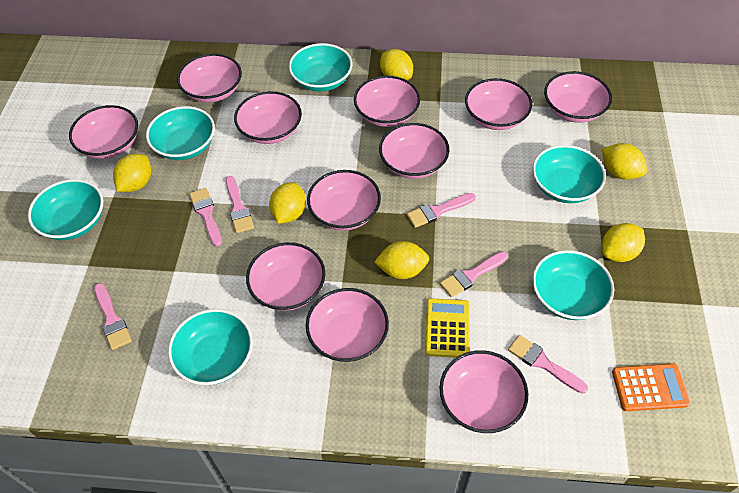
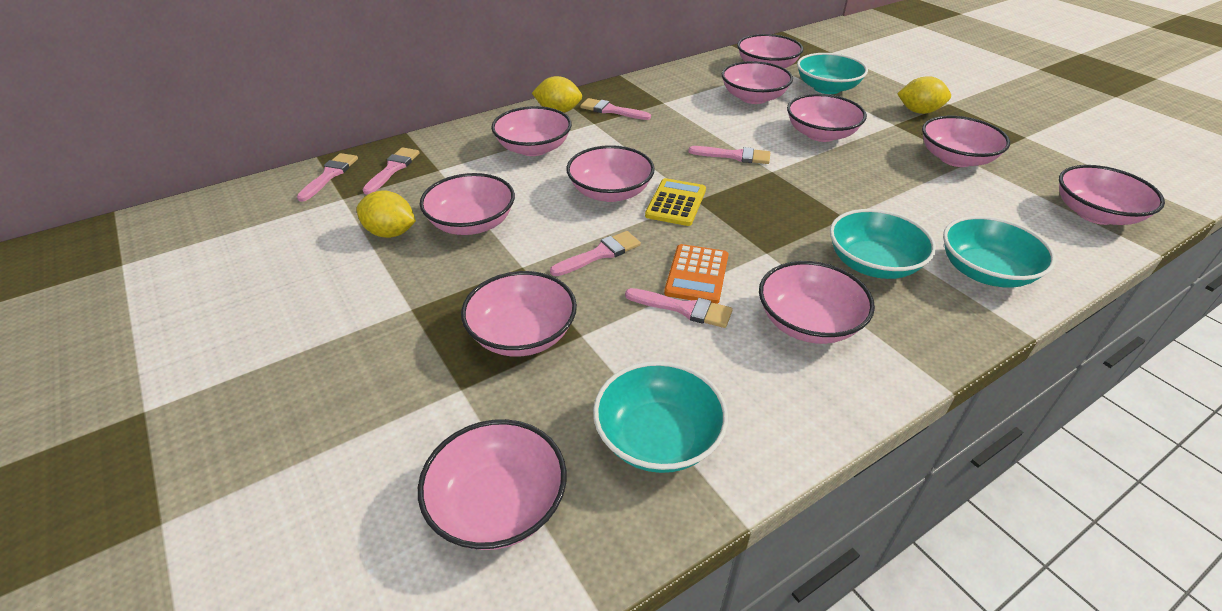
turquoise bowl: [28,179,103,240] [146,106,215,160] [168,309,253,385] [289,43,352,92] [532,250,614,320] [533,145,606,203] = 6 -> [593,361,728,473] [797,53,868,94] [830,209,936,279] [943,216,1056,288] = 4
yellow lemon: [113,154,151,192] [269,182,306,224] [375,241,429,279] [380,49,413,80] [602,143,647,180] [602,223,645,262] = 6 -> [356,190,416,238] [532,76,582,113] [897,76,951,114] = 3

